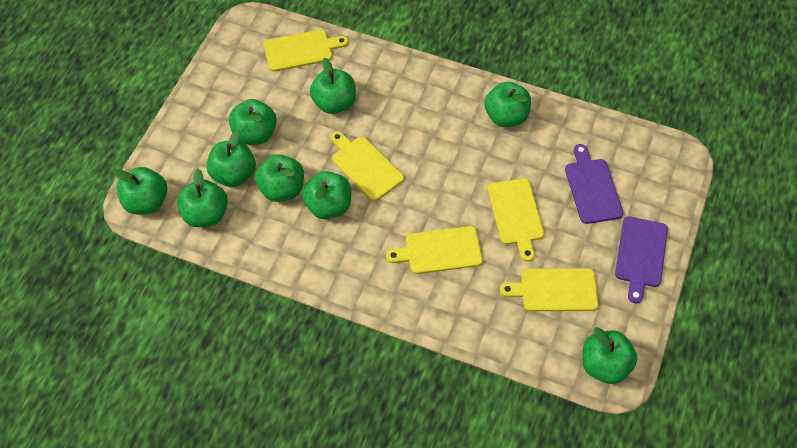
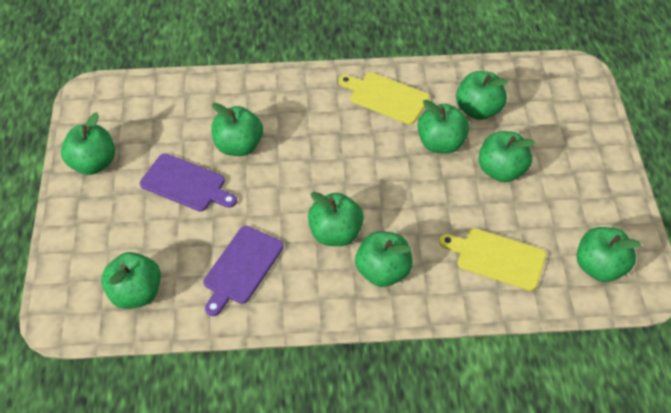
yellow cutting board: [264,30,348,72] [331,131,404,201] [386,226,483,274] [487,178,544,261] [500,268,598,311] = 5 -> [339,72,429,124] [439,228,546,291] = 2

